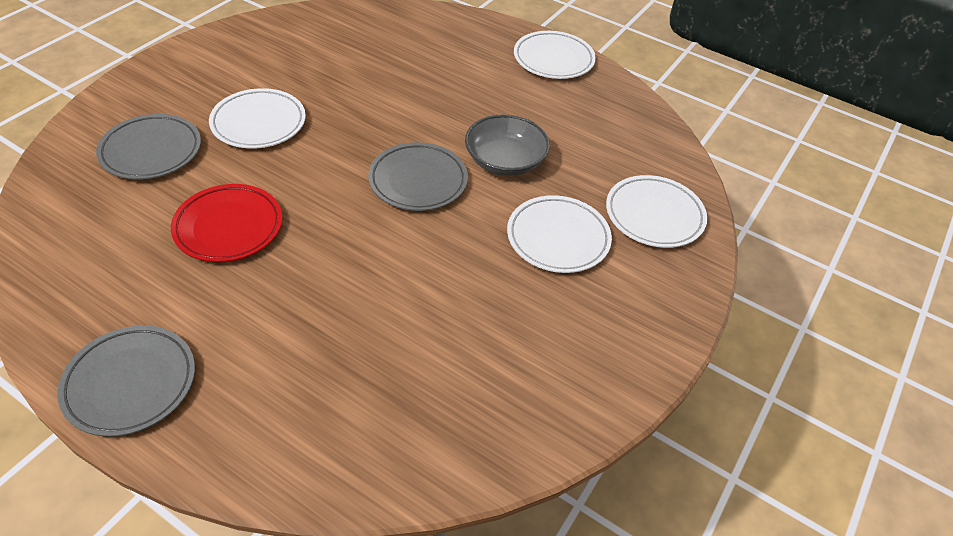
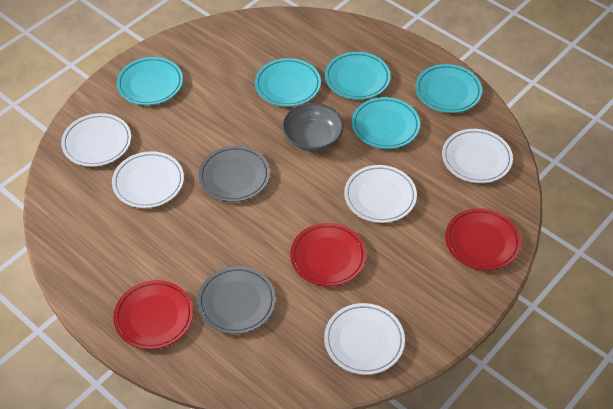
grey plate: [57,325,195,437] [96,114,201,179] [368,142,468,211] = 3 -> [197,266,276,334] [198,146,270,202] = 2
red plate: [171,184,282,262] = 1 -> [113,280,193,350] [290,223,366,287] [445,208,521,271] = 3
turquoise plate: none = 0 -> [116,57,183,105] [255,58,321,107] [325,52,391,100] [352,97,420,149] [415,64,482,113] = 5
white plate: [209,88,306,149] [507,195,612,273] [514,31,596,79] [606,175,707,248] = 4 -> [61,113,131,167] [112,151,184,208] [324,303,405,375] [344,165,417,223] [442,129,513,183] = 5

